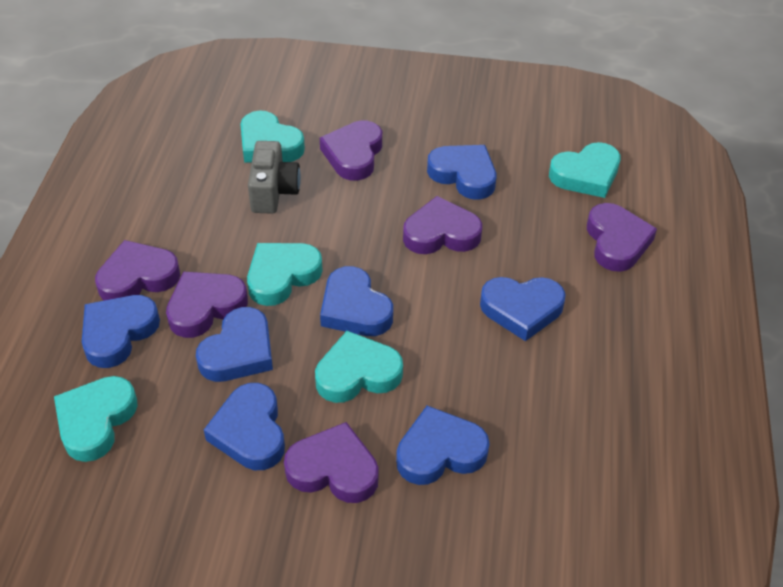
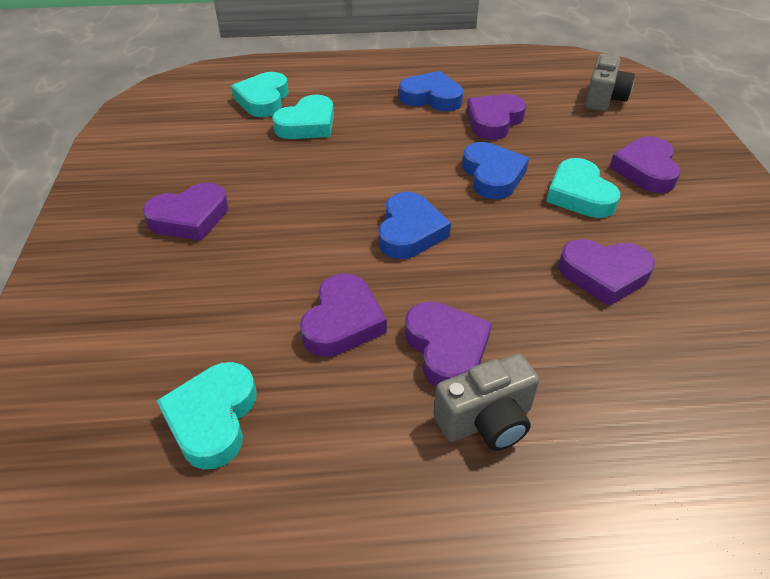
blue heart: [82,295,160,368] [196,307,273,382] [204,383,285,470] [320,266,393,336] [396,406,490,485] [427,145,496,200] [480,277,566,341] = 7 -> [379,192,451,259] [399,71,463,111] [462,142,529,199] = 3
grey camera: [248,141,301,214] = 1 -> [434,354,539,451] [585,54,635,112] = 2
turquoise heart: [54,376,138,462] [240,111,305,163] [247,243,323,306] [315,331,403,403] [549,142,621,198] = 5 -> [157,362,256,469] [231,72,288,117] [272,95,334,139] [546,158,620,218] = 4

